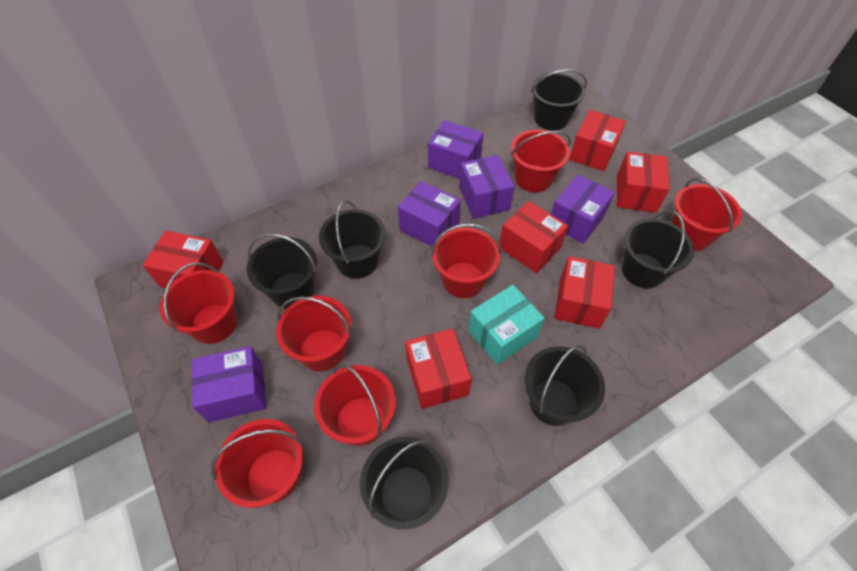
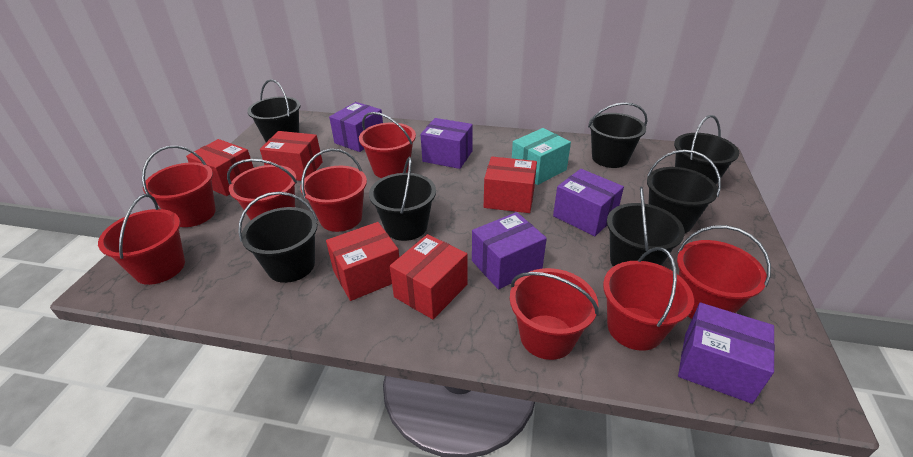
black bucket: [247,233,317,308] [319,200,386,279] [360,437,448,529] [524,345,605,426] [531,69,587,131] [622,210,694,288] = 6 -> [238,192,318,283] [247,79,301,142] [369,157,436,241] [588,102,647,168] [607,187,685,267] [647,150,721,233] [674,115,739,185] = 7
red box: [143,231,224,288] [405,328,472,409] [499,201,568,273] [554,256,615,329] [569,110,626,171] [617,152,670,213] = 6 -> [186,139,254,196] [260,131,323,181] [326,222,399,301] [390,234,467,319] [484,157,537,213] = 5
red bucket: [160,262,237,344] [211,419,303,508] [276,296,352,372] [314,364,396,446] [431,223,501,298] [511,130,571,192] [671,178,742,251] = 7 -> [98,194,185,285] [142,146,216,227] [227,159,297,220] [300,149,367,232] [359,112,416,178] [510,268,599,360] [603,247,694,351] [677,225,771,319] = 8

